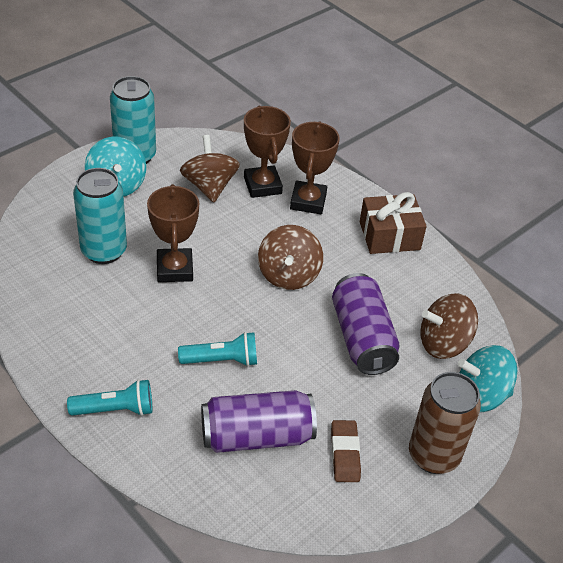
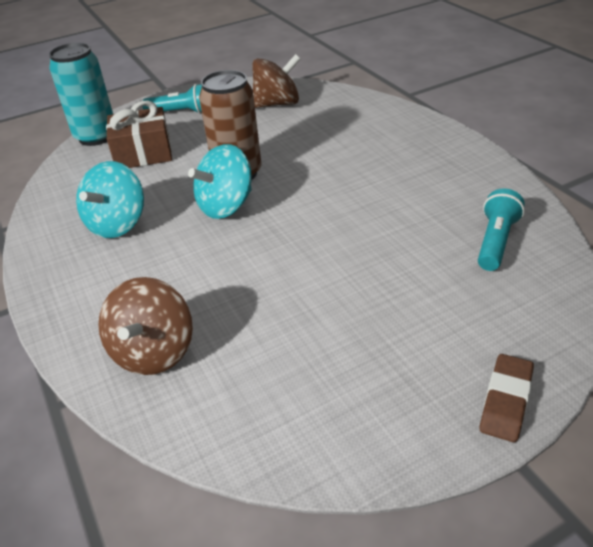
brown spinning top: [180,135,240,202] [258,225,323,290] [420,293,478,359] = 3 -> [98,277,193,375] [252,54,300,108] = 2
brown trophy: [147,184,199,282] [244,106,291,198] [290,121,340,214] = 3 -> none = 0
purple can: [201,390,317,453] [332,273,399,375] = 2 -> none = 0
turquoise can: [73,168,127,264] [110,76,156,164] = 2 -> [49,43,113,146] = 1

